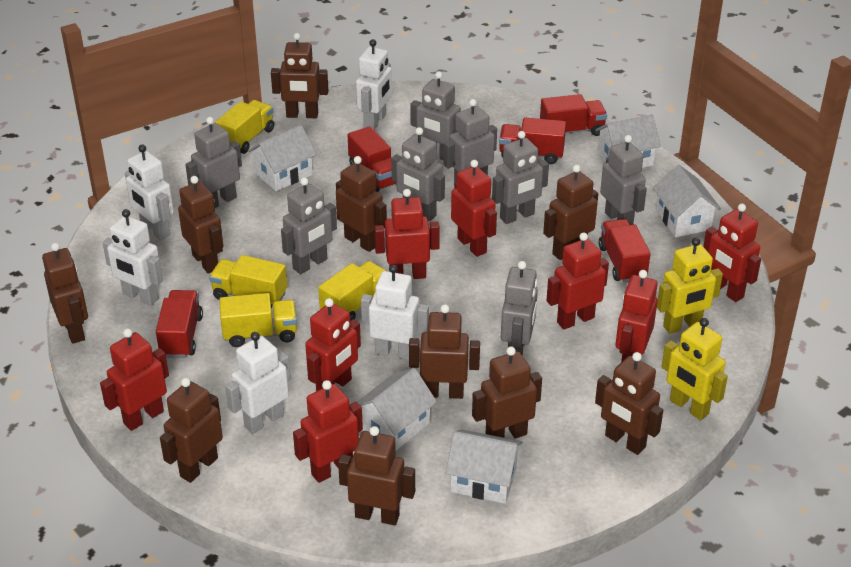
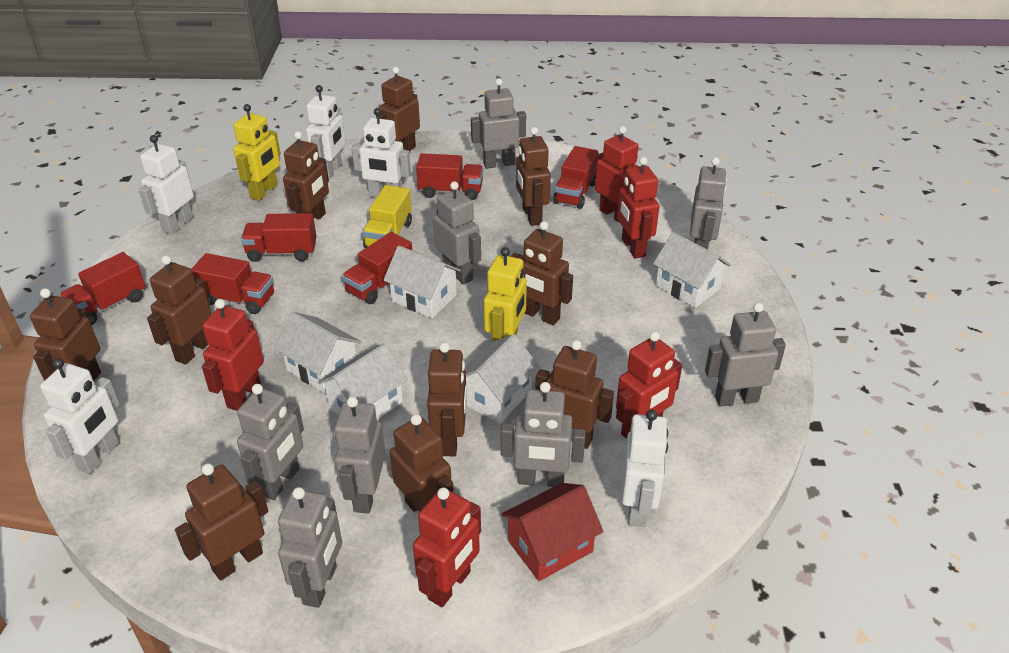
red house: none = 0 -> [501,483,603,581] = 1
red robot: [100,328,169,431] [293,380,363,483] [305,298,361,391] [375,189,440,279] [451,160,497,257] [546,232,609,329] [615,270,658,362] [703,204,761,302] = 8 -> [202,299,264,411] [413,487,481,607] [595,126,639,223] [616,331,682,439] [617,157,659,259] = 5
red truck: [156,290,203,358] [348,126,397,192] [499,118,566,164] [540,94,607,136] [599,219,650,282] = 5 -> [59,252,146,325] [191,253,274,314] [241,213,317,262] [342,232,412,304] [416,153,483,200] [553,146,598,209] = 6
yellow truck: [209,255,287,308] [215,100,274,154] [219,293,297,347] [318,261,386,321] = 4 -> [362,185,412,248] = 1

